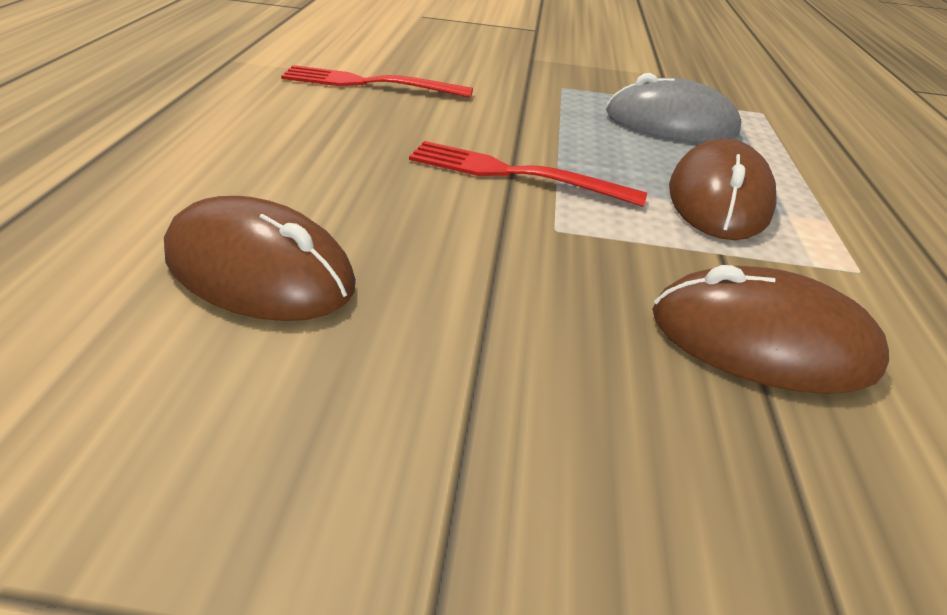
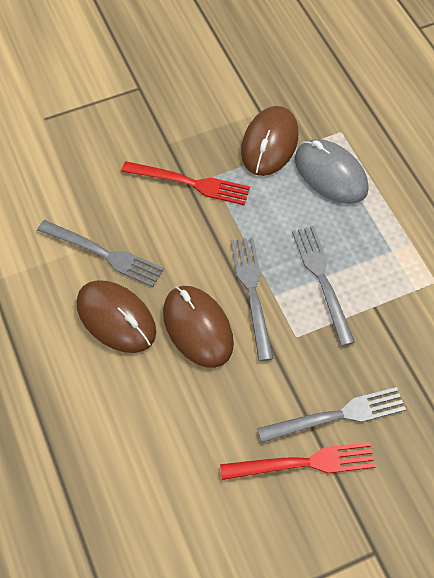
grey fork: none = 0 -> [37,220,164,287] [231,238,273,361] [257,387,406,443] [292,226,355,346] = 4

